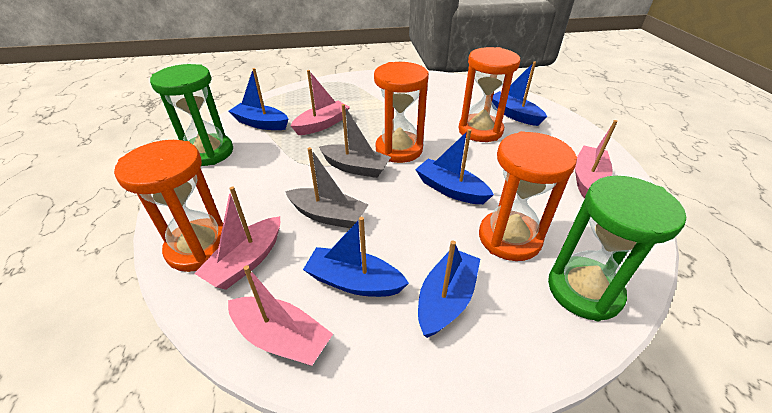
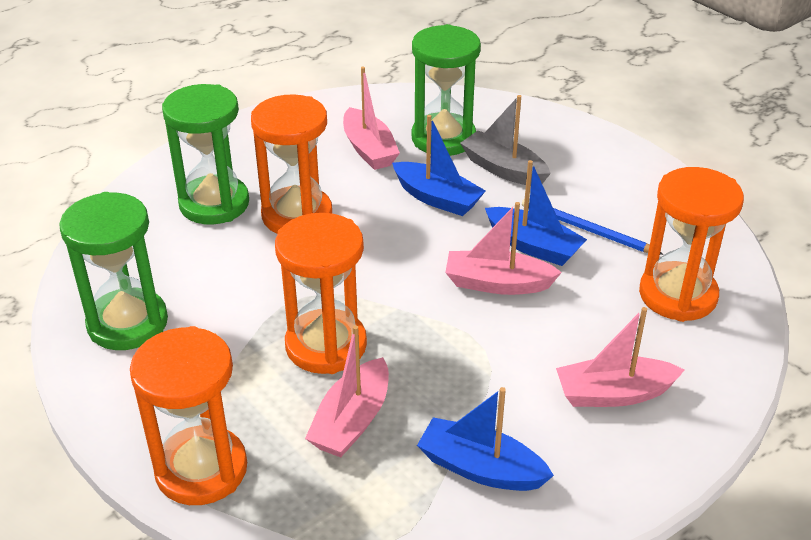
blue boat: [229,68,288,130] [303,217,409,297] [415,129,494,204] [418,241,480,338] [492,61,547,126] = 5 -> [392,115,485,216] [417,387,554,491] [485,160,587,266] = 3
blue pencil: none = 0 -> [522,198,664,255] = 1
green hourglass: [150,64,233,166] [548,176,686,321] = 2 -> [59,192,168,350] [162,84,249,225] [412,24,481,156] = 3
grey boat: [285,147,368,228] [319,104,391,178] = 2 -> [460,95,551,186] = 1

